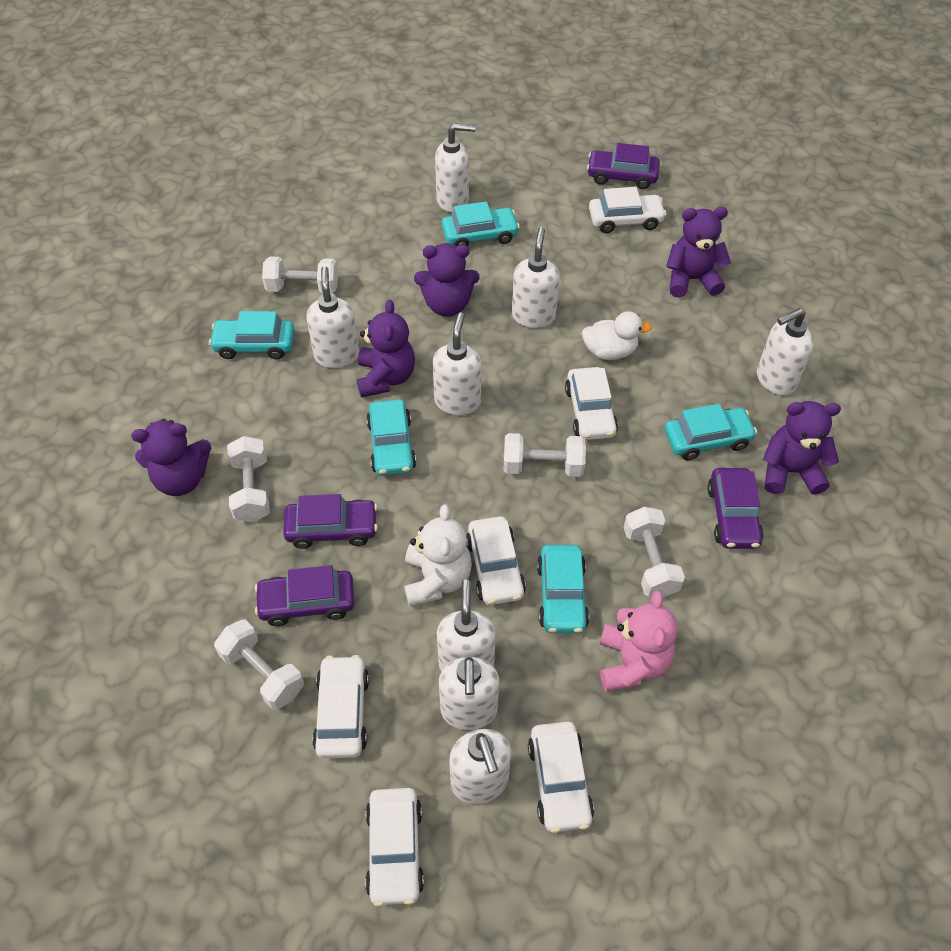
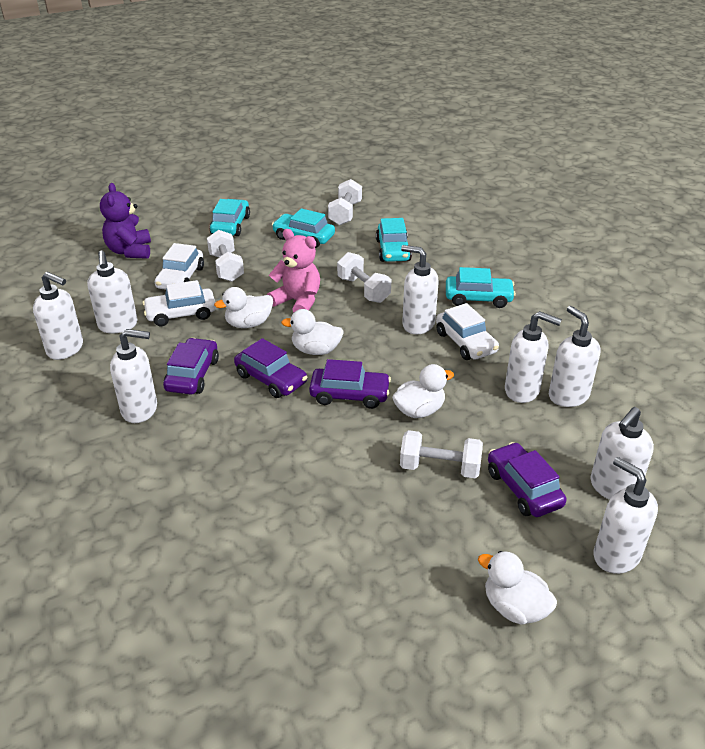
purple teddy bear: [131,419,211,496] [357,300,415,398] [414,243,480,317] [666,207,731,298] [763,401,841,495] = 5 -> [100,183,151,259] = 1
turquoise car: [209,311,295,360] [366,399,416,476] [441,201,520,247] [537,545,589,633] [664,404,757,460] = 5 -> [209,199,250,236] [272,208,335,248] [376,218,412,262] [446,267,516,308] = 4
white car: [312,655,369,758] [365,788,424,906] [466,516,526,605] [528,722,594,833] [565,367,618,440] [589,187,666,233] = 6 -> [142,280,216,326] [155,243,204,290] [436,303,499,360] = 3
white duck: [582,311,652,360] = 1 -> [214,287,273,328] [281,309,344,355] [392,364,454,418] [478,551,557,625] = 4
white dumbbell: [214,620,304,710] [227,436,270,522] [262,256,338,294] [503,433,586,477] [623,507,685,598] = 5 -> [207,230,244,282] [328,179,362,225] [337,252,391,303] [400,430,483,478] = 4
white teddy bear: [404,504,472,607] = 1 -> none = 0

